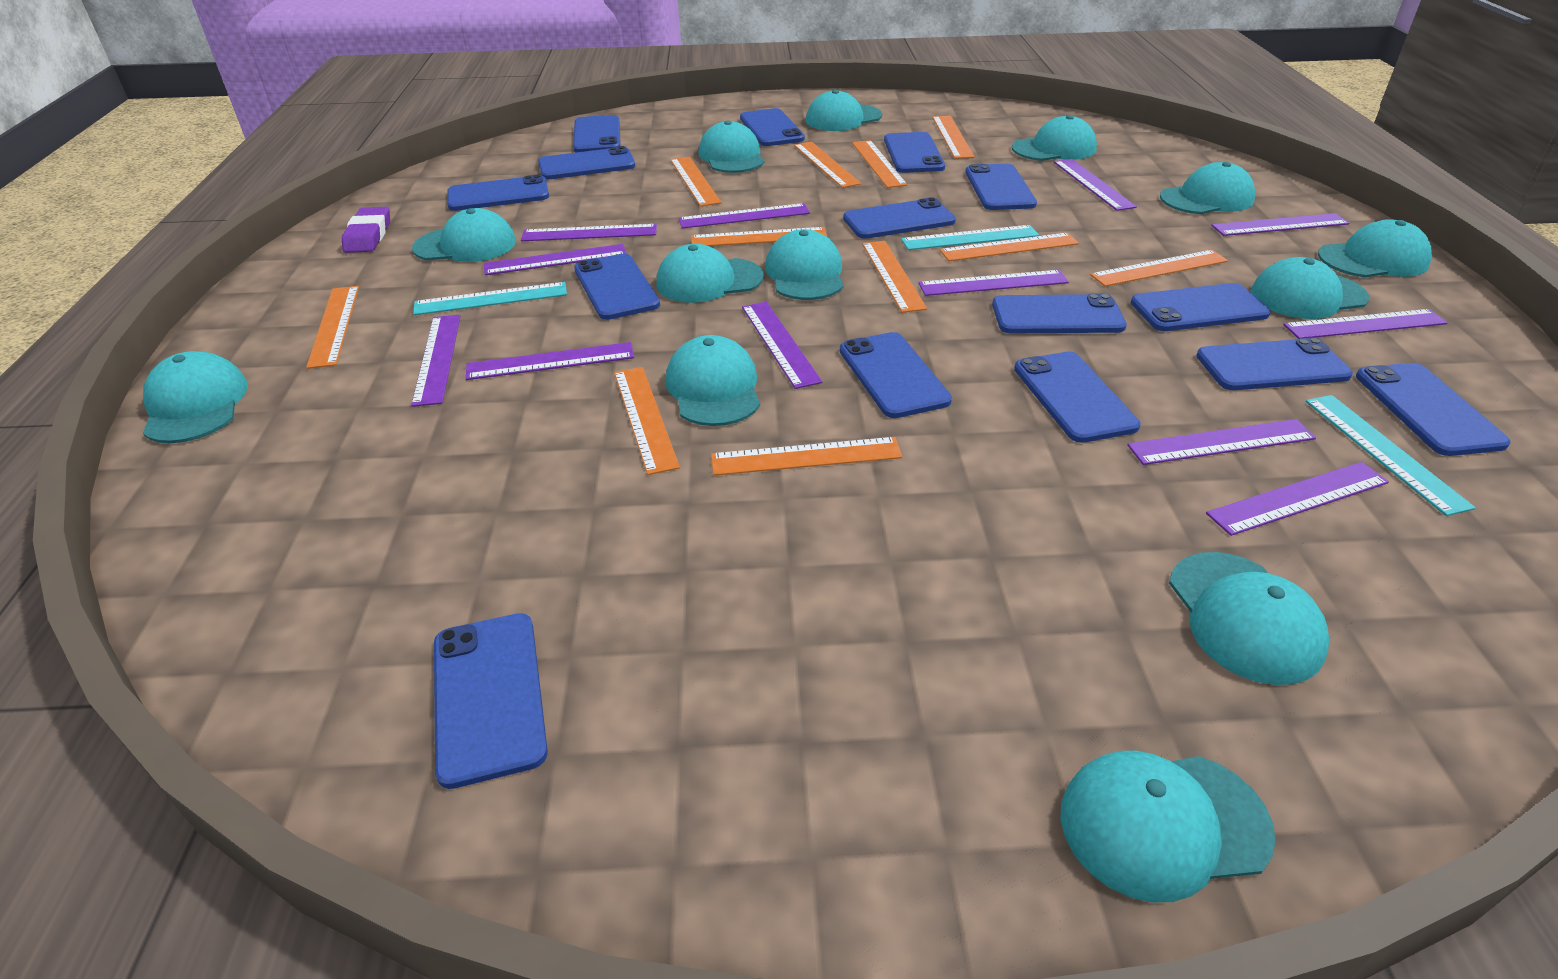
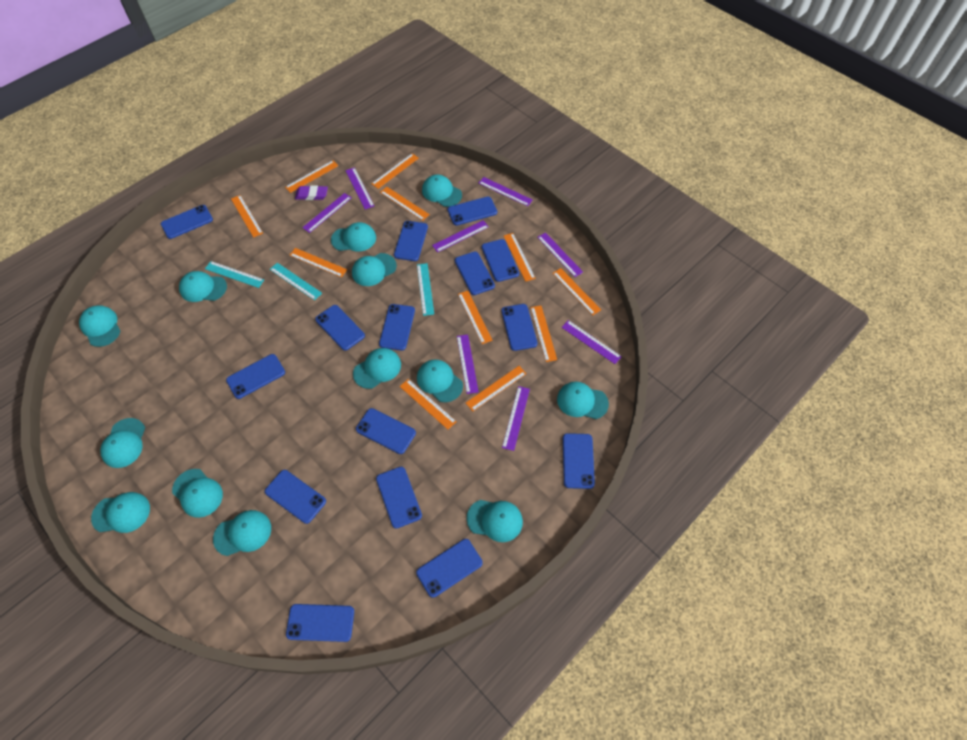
purple ruler: [411,315,461,407] [466,342,634,380] [484,244,626,275] [521,224,657,241] [678,203,810,229] [742,302,823,389] [918,270,1069,296] [1054,159,1137,211] [1127,419,1316,465] [1206,462,1389,536] [1211,213,1350,236] [1283,309,1447,339] = 12 -> [302,193,352,233] [345,167,374,209] [432,220,489,252] [457,334,479,394] [479,177,533,206] [502,386,530,451] [537,232,583,277] [561,320,622,364] = 8

